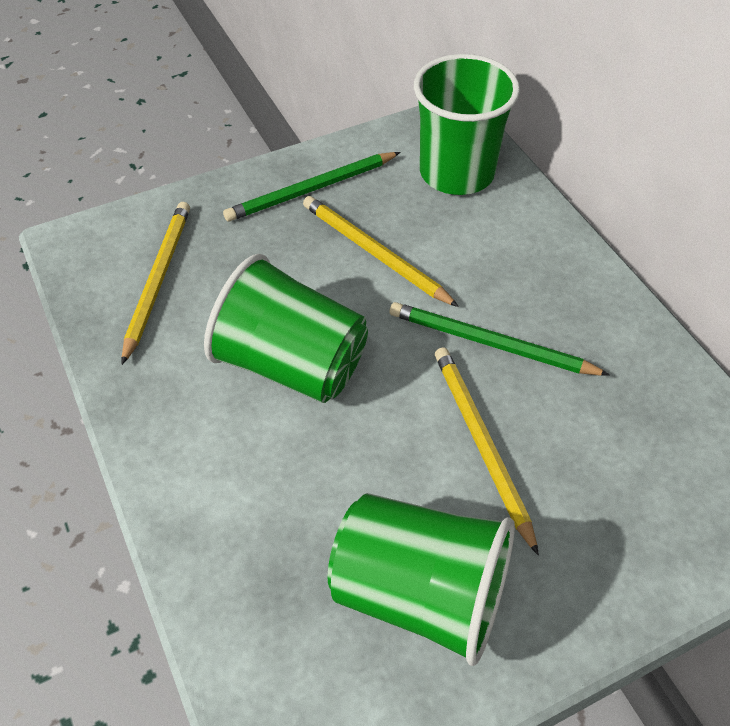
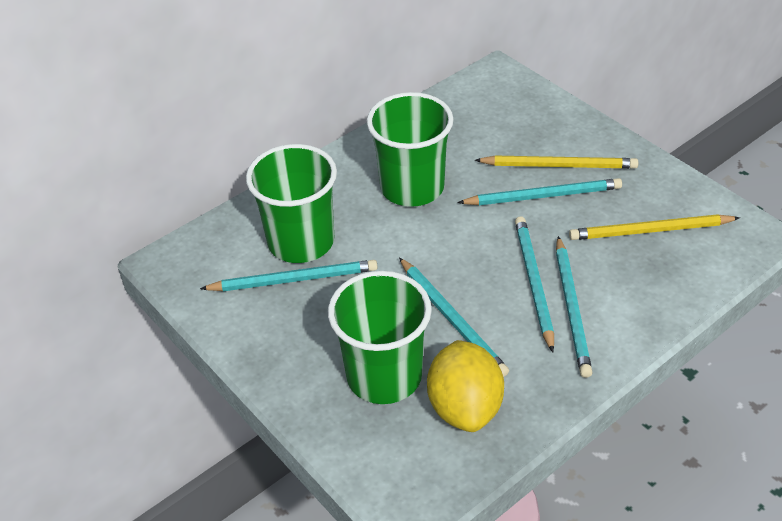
green pencil: [223,152,400,222] [390,302,610,376] = 2 -> none = 0
turquoise pencil: none = 0 -> [200,260,378,291] [399,258,509,377] [457,178,622,205] [515,216,554,353] [556,236,593,378] = 5
yellow lemon: none = 0 -> [427,340,504,432] = 1
yellow pencil: [122,202,190,365] [303,196,459,307] [435,347,539,555] = 3 -> [475,156,638,169] [569,214,740,240] = 2

